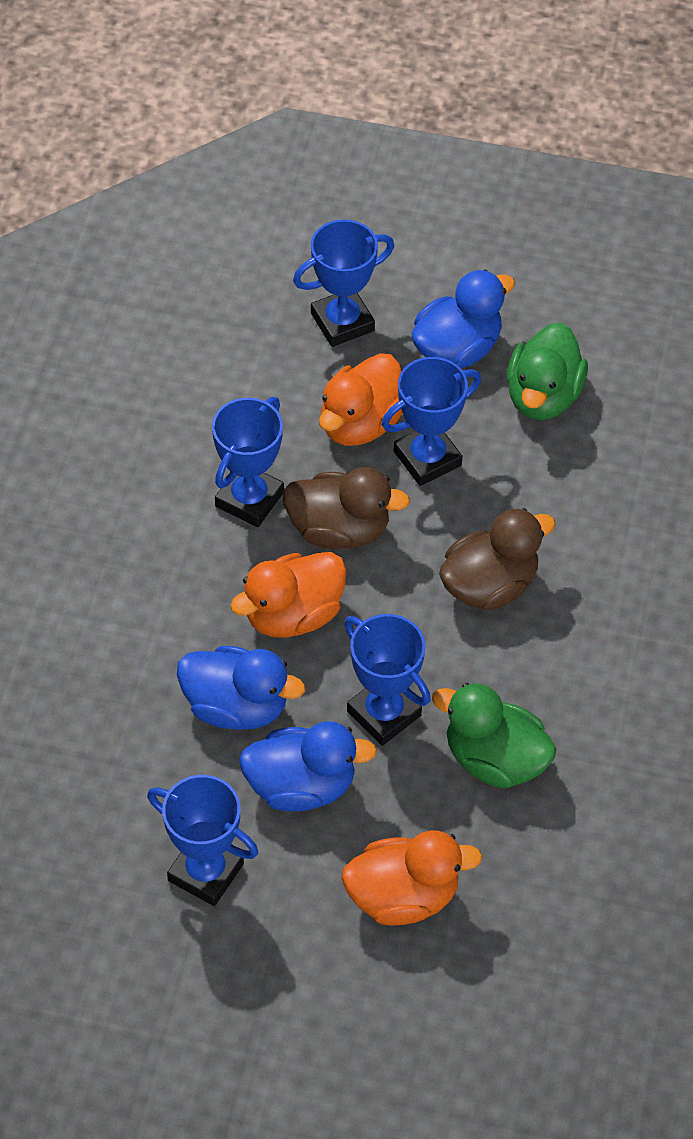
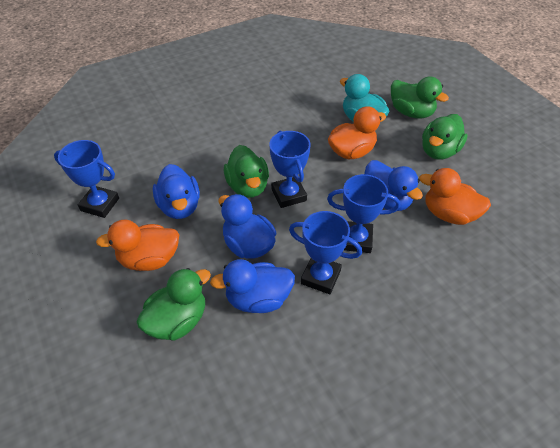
blue duck: [177,646,305,730] [239,721,377,812] [412,270,515,368] = 3 -> [153,164,200,219] [210,259,295,313] [218,194,276,259] [364,160,423,211] = 4
blue trophy: [147,775,258,906] [212,397,284,527] [293,219,394,347] [344,614,431,746] [382,357,481,486] = 5 -> [54,140,119,218] [269,130,311,208] [289,211,362,294] [327,174,400,253] = 4
brown duck: [282,467,410,549] [439,508,556,611] = 2 -> none = 0
green duck: [432,683,557,789] [507,323,588,420] = 2 -> [136,268,211,341] [224,145,269,198] [391,76,449,119] [422,114,467,159] = 4
turquoise duck: none = 0 -> [340,74,390,121] = 1

